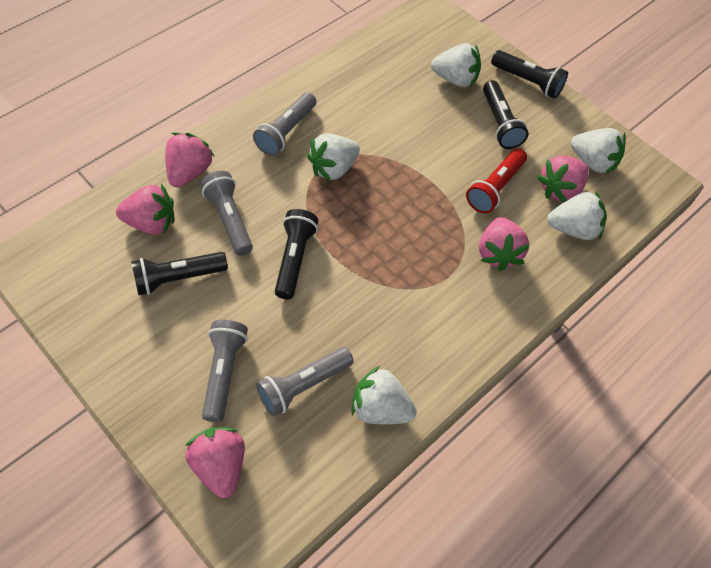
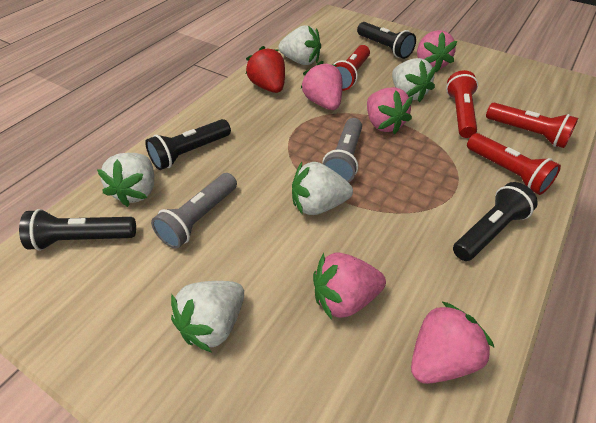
grey flashlight: [200,171,253,256] [202,320,248,422] [253,92,316,156] [256,347,354,417] = 4 -> [151,173,237,249] [322,118,362,182] = 2
red flashlight: [466,148,527,213] = 1 -> [333,45,370,91] [446,70,478,138] [467,133,561,195] [486,103,578,148] = 4
red strawberry: none = 0 -> [246,46,285,93] = 1

